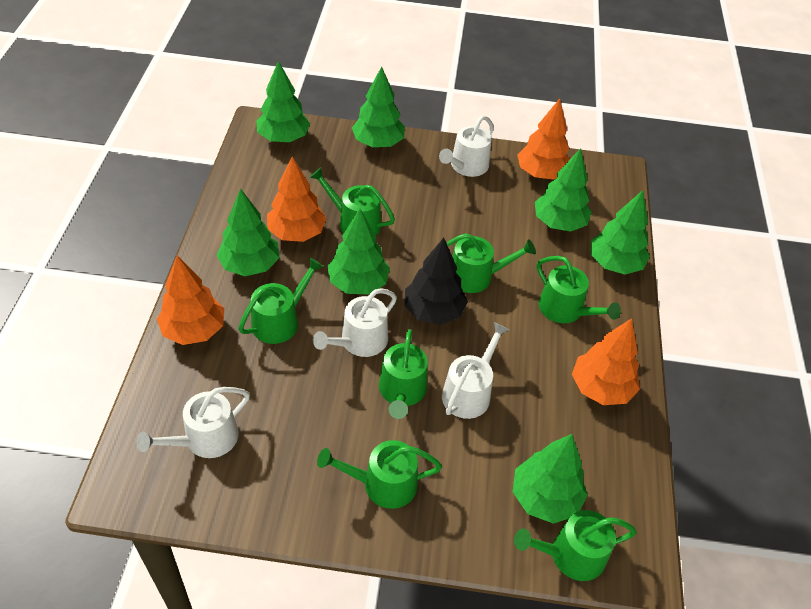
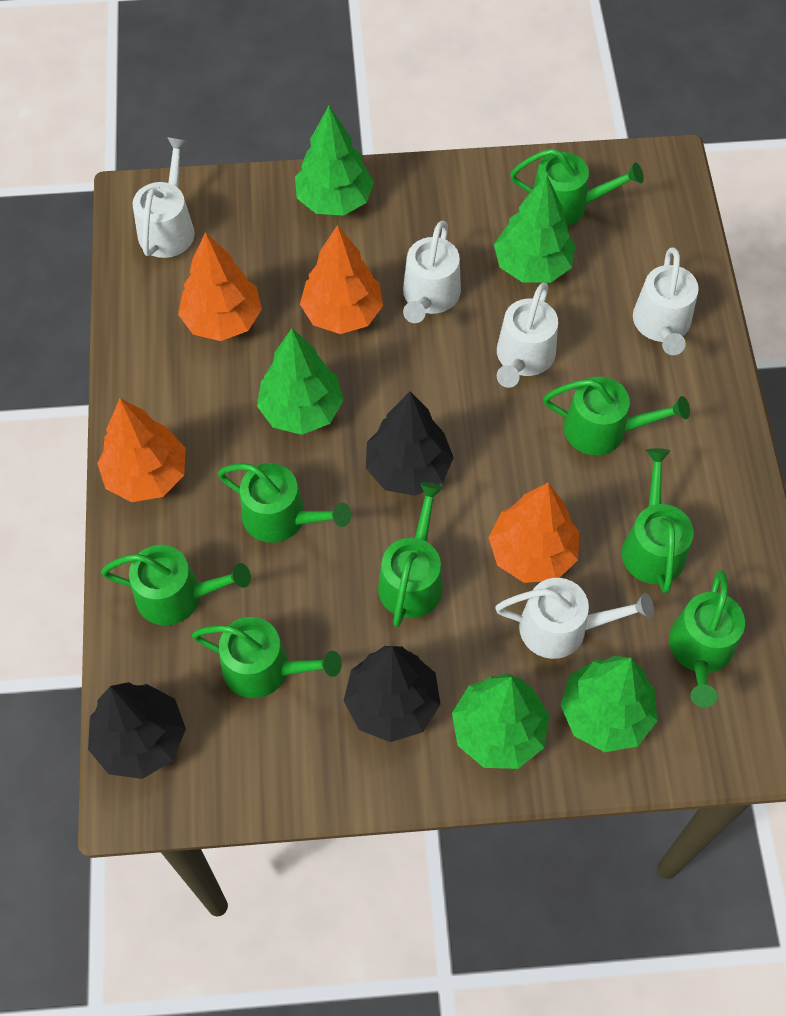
black tree: [404,238,468,325] = 1 -> [88,682,186,779] [344,646,441,742] [366,391,454,496] = 3
green tree: [217,188,280,276] [256,61,310,142] [327,209,390,294] [352,67,405,147] [513,434,588,524] [535,148,592,232] [591,190,650,275] = 7 -> [257,328,344,435] [295,106,374,216] [452,674,549,769] [494,174,575,283] [560,656,658,752] = 5
green watering can: [238,257,324,344] [310,167,395,235] [317,440,442,509] [379,329,428,419] [446,233,536,293] [514,510,637,581] [536,256,621,323] = 7 -> [101,545,251,625] [192,617,342,698] [218,463,351,543] [378,482,443,627] [510,148,644,226] [543,377,690,455] [622,448,694,594] [669,570,745,707] = 8
white watering can: [137,387,250,458] [313,288,397,357] [439,116,494,177] [442,322,509,419] = 4 -> [133,137,195,258] [403,221,461,323] [495,578,654,659] [497,283,558,388] [633,248,699,355] = 5

